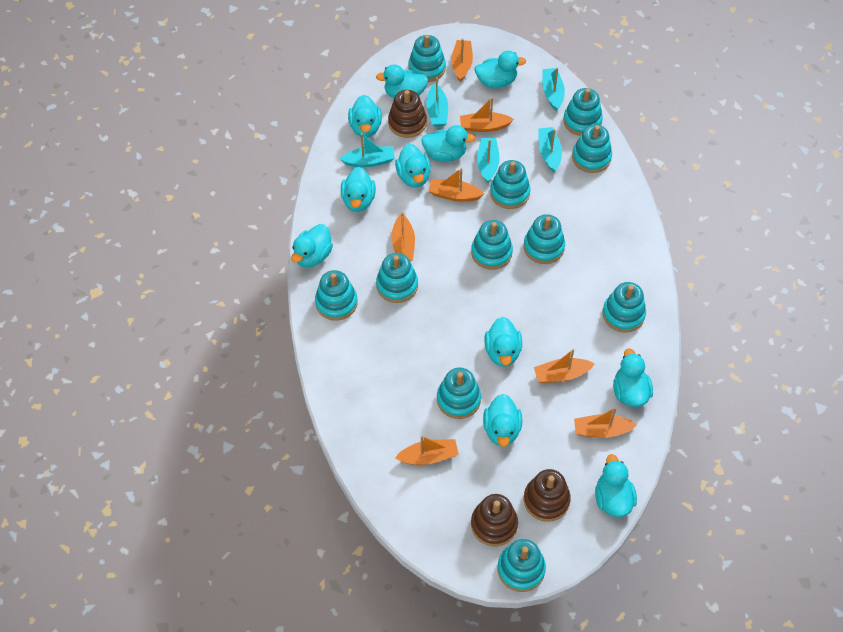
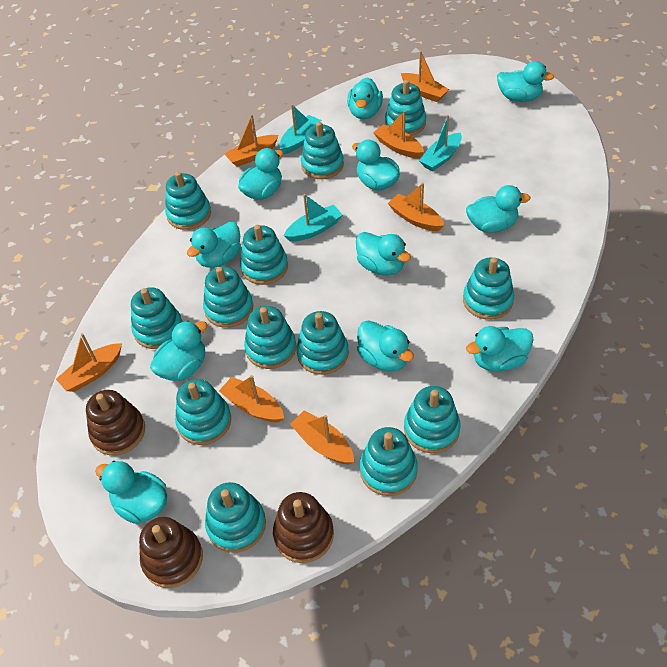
turquoise boat: [340,133,395,167] [426,78,448,127] [477,138,500,183] [539,127,562,172] [542,68,565,111] = 5 -> [279,104,321,154] [284,194,343,242] [419,115,462,171] = 3
turquoise stacking toy: [315,270,358,321] [376,253,418,303] [408,35,446,82] [437,368,481,419] [471,220,513,270] [490,160,530,209] [497,539,546,592] [524,214,565,264] [563,88,603,136] [572,124,612,173] [602,282,646,333] = 11 -> [131,287,183,349] [165,172,211,230] [175,379,231,445] [203,267,253,328] [205,482,266,553] [240,225,288,285] [244,306,296,369] [296,311,349,375] [301,122,344,179] [360,427,418,496] [385,80,426,136] [404,386,461,453] [463,257,514,320] = 13

